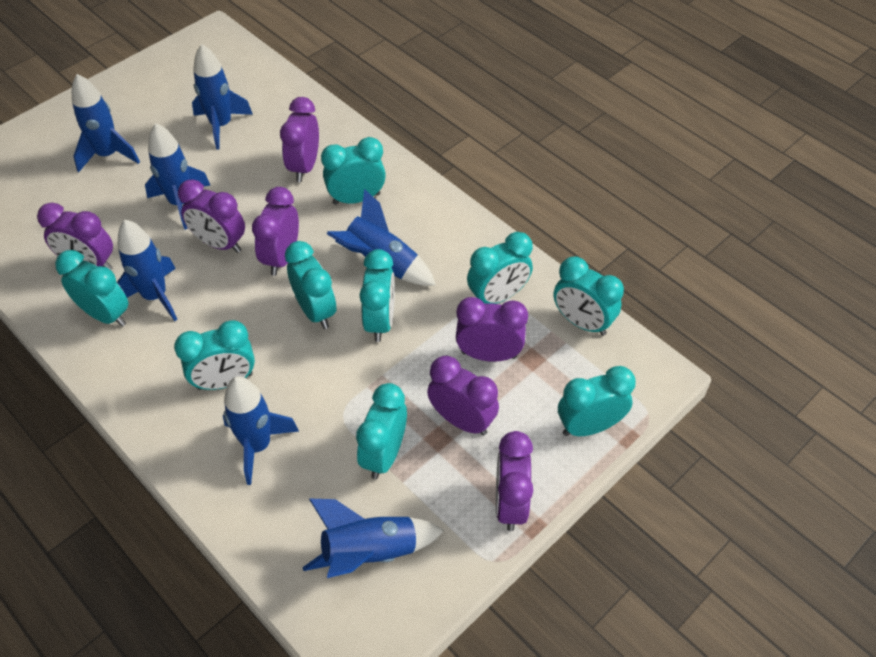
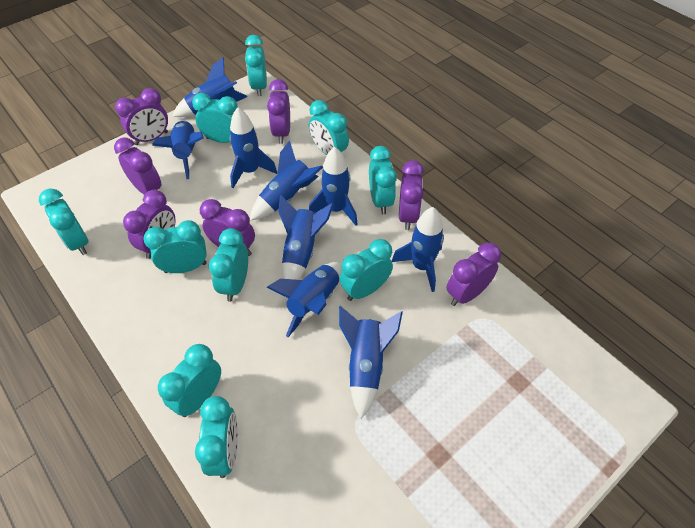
blue rocket: [72,74,140,173] [117,220,178,321] [145,123,210,230] [192,44,253,149] [223,376,299,485] [303,499,444,578] [327,189,436,286] = 7 -> [152,120,203,179] [172,57,247,117] [230,107,277,188] [250,140,323,221] [266,262,342,337] [278,195,334,280] [309,147,358,226] [339,306,403,419] [392,207,444,292] = 9
turquoise clock: [55,250,129,327] [174,320,255,390] [285,241,337,329] [321,137,386,205] [356,383,407,479] [360,249,395,342] [467,232,533,304] [554,256,624,336] [558,366,636,436] = 9 -> [39,189,89,255] [143,220,207,273] [158,344,221,417] [192,93,238,143] [195,396,238,478] [209,228,248,302] [245,35,267,96] [309,100,349,155] [340,239,393,301] [369,146,397,214] = 10

